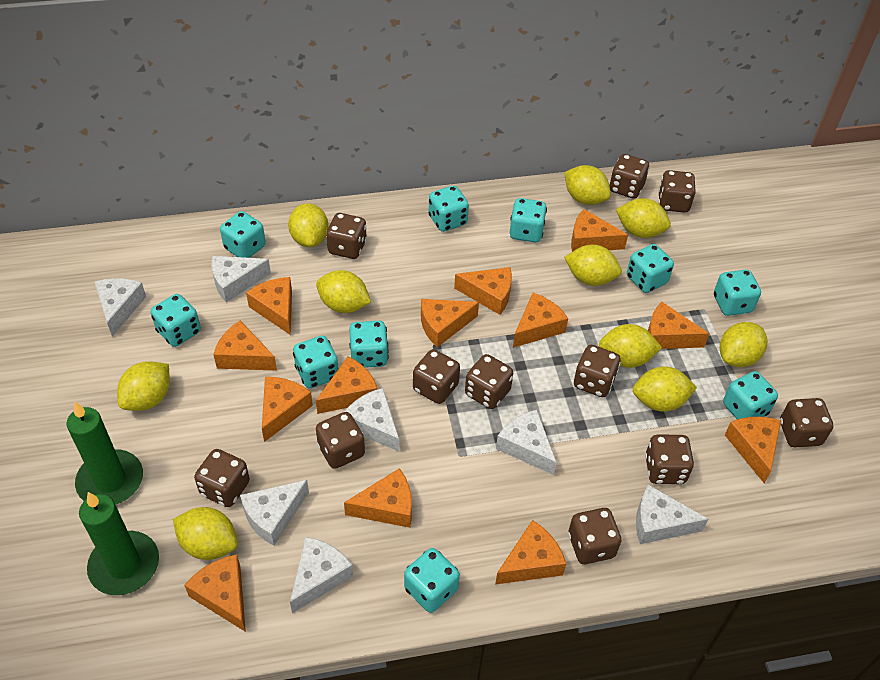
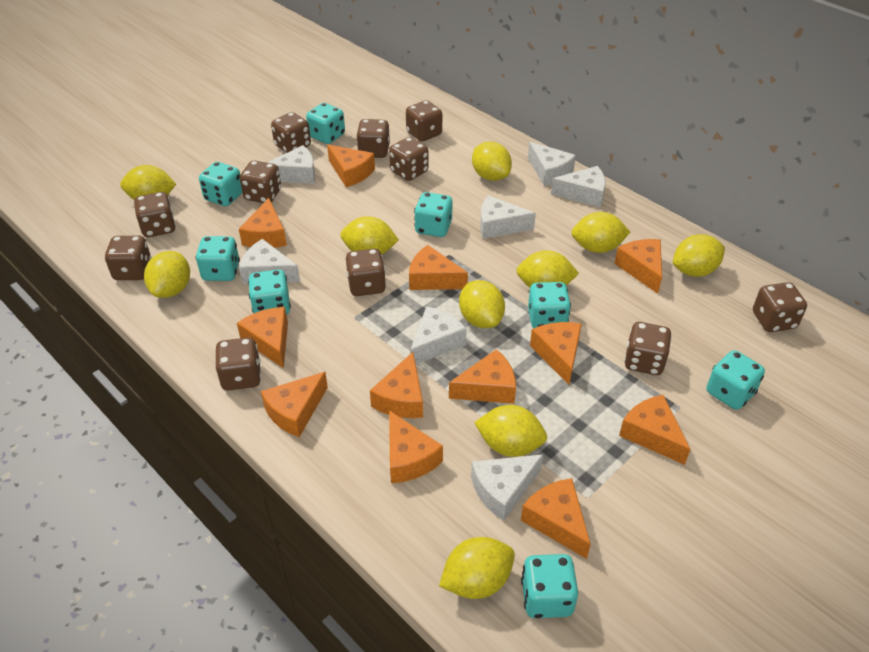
green candle: [66,402,143,505] [79,492,159,595] = 2 -> none = 0
orange cheese: [184,554,246,632] [213,320,277,371] [246,277,292,335] [262,377,313,442] [316,357,378,414] [344,468,412,528] [421,299,479,347] [454,267,512,315] [495,520,566,585] [513,293,568,348] [571,209,628,252] [648,302,710,349] [725,417,781,483] = 13 -> [237,307,288,368] [239,198,287,248] [261,372,328,437] [327,145,375,187] [370,352,423,418] [389,410,443,483] [409,245,468,290] [449,349,516,404] [521,478,591,559] [530,322,582,385] [614,239,662,294] [619,395,691,465] = 12
turquoise dice: [151,294,201,347] [220,211,266,258] [293,336,339,388] [349,321,389,368] [404,548,460,613] [429,186,469,232] [510,198,547,242] [627,244,674,293] [714,270,761,316] [723,371,778,419] = 10 -> [196,236,240,281] [199,162,242,206] [248,270,291,315] [306,103,345,144] [414,192,452,237] [521,554,578,618] [528,282,571,328] [707,350,765,410] = 8

